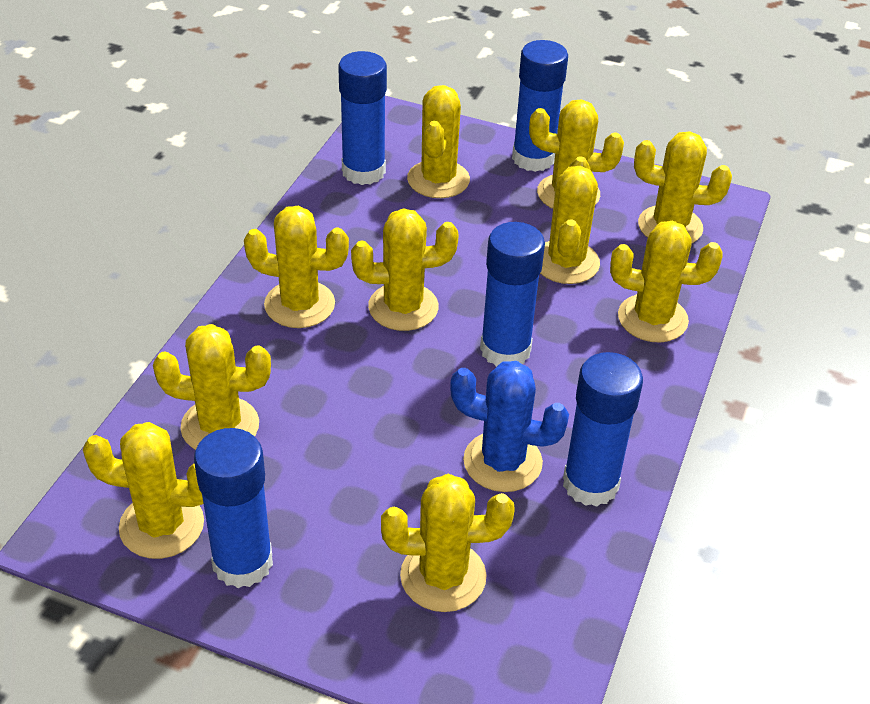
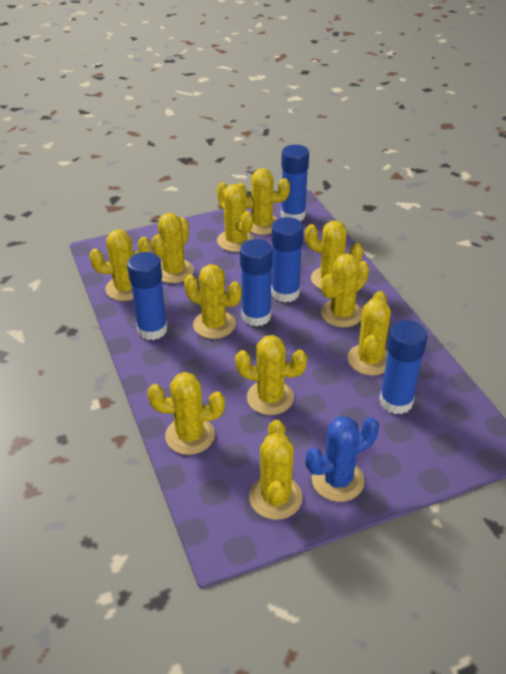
yellow cactus: [83,422,204,559] [153,324,271,450] [244,206,349,328] [351,208,459,331] [381,474,515,612] [407,85,470,198] [529,100,624,209] [540,156,600,284] [610,221,723,343] [634,131,732,243] = 10 -> [90,229,151,301] [147,372,225,455] [151,213,194,283] [184,264,242,339] [217,182,254,252] [235,335,307,415] [238,168,290,235] [249,420,303,520] [305,221,363,290] [321,254,369,327] [348,291,391,376] = 11

